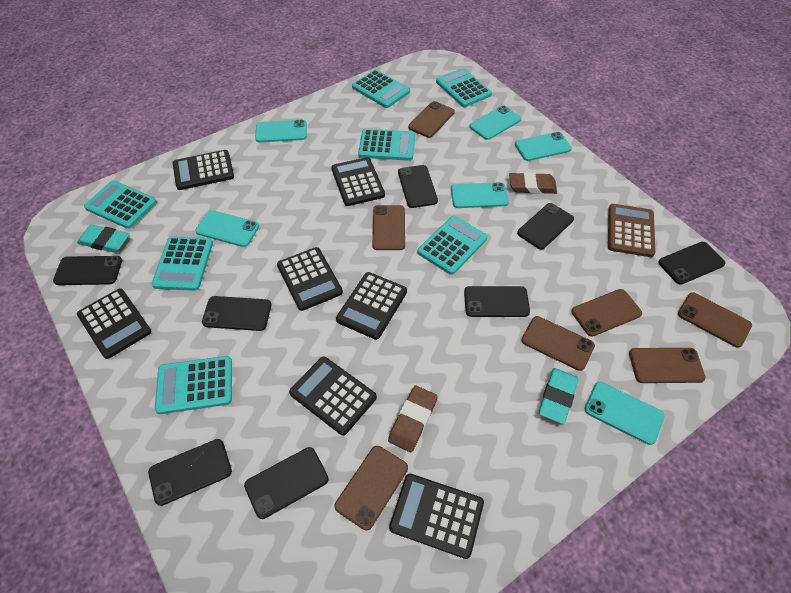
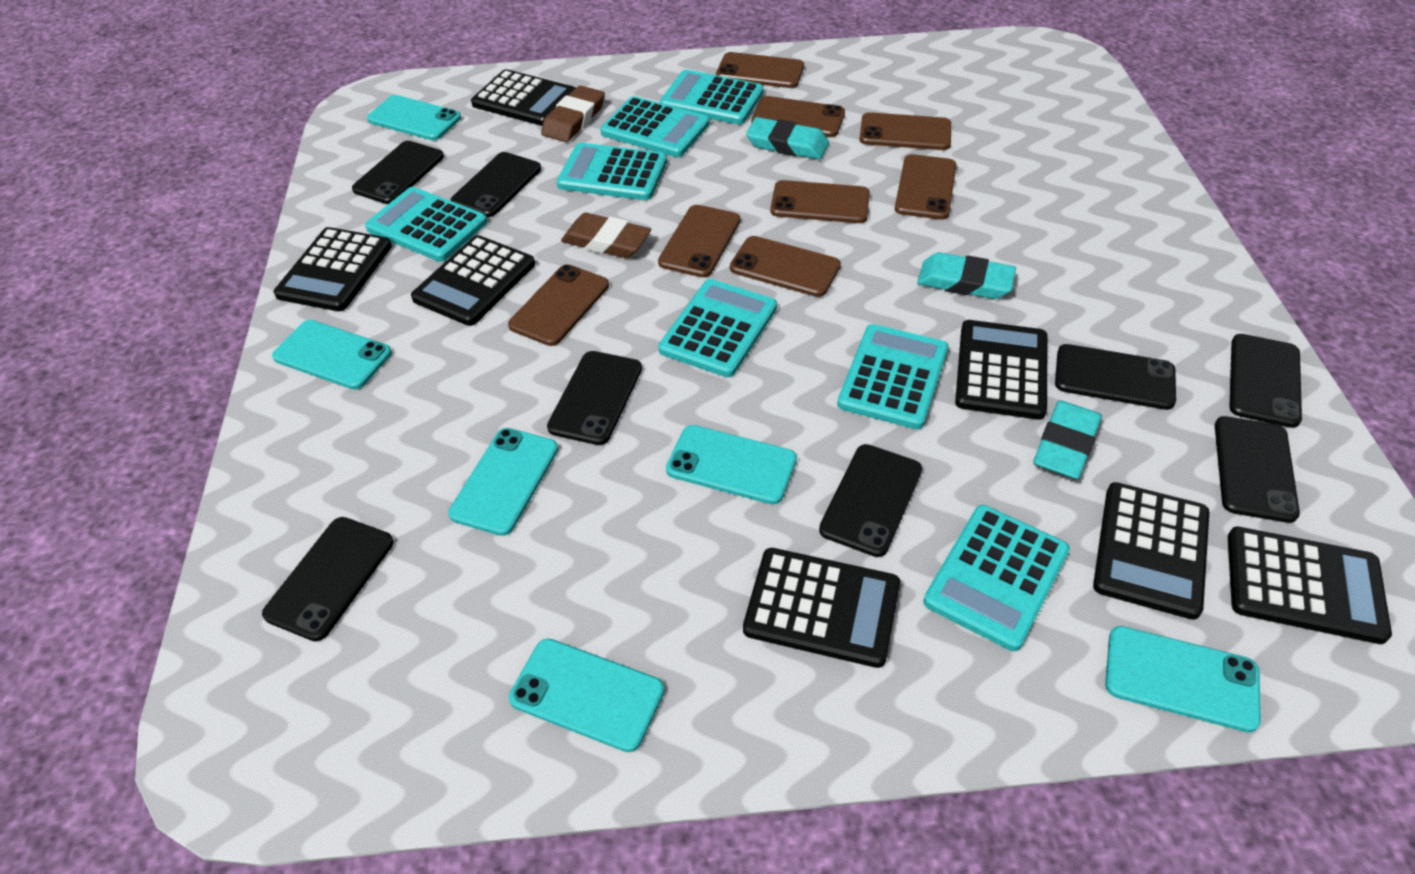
brown calculator: [608,204,655,257] = 1 -> none = 0
brown phone: [334,446,408,530] [372,205,405,250] [408,101,455,138] [522,316,595,371] [571,289,642,337] [629,348,706,383] [678,292,752,348] = 7 -> [508,264,609,346] [658,205,740,277] [716,52,804,88] [730,236,841,297] [752,96,845,137] [770,180,870,223] [859,112,951,150] [895,154,957,219] = 8
turquoise eraser: [77,225,130,253] [539,368,578,424] = 2 -> [746,117,829,160] [917,252,1016,299] [1033,400,1102,479] = 3

